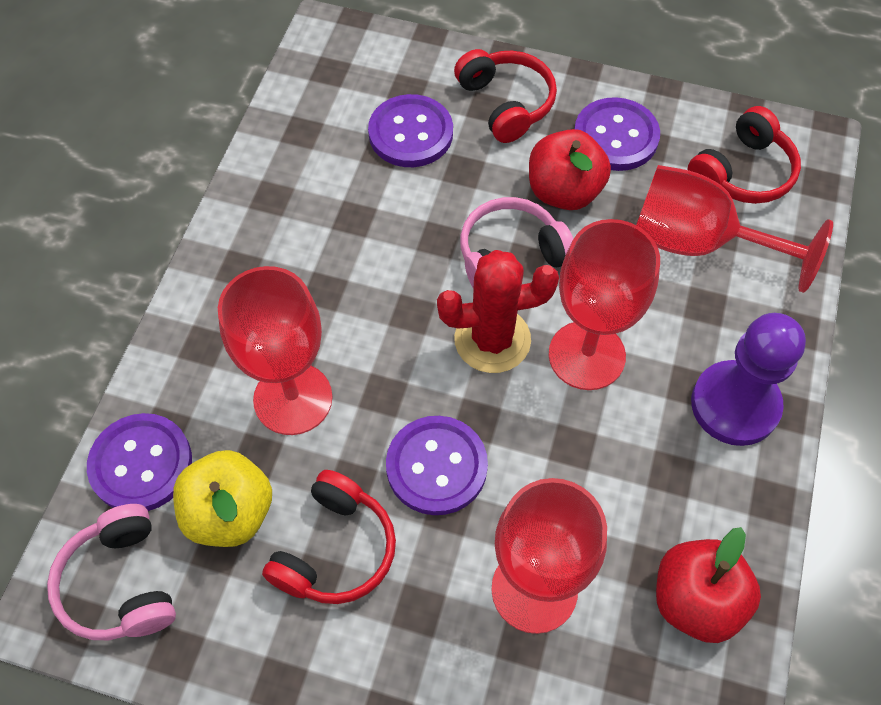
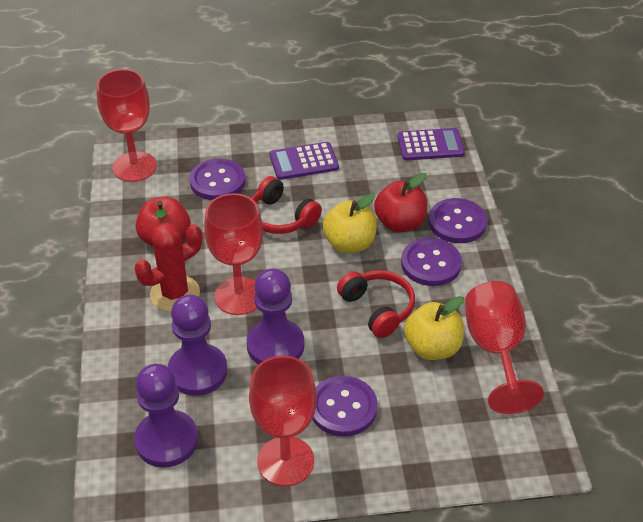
pink headphones: [47,504,176,640] [460,197,573,289] = 2 -> none = 0
purple calculator: none = 0 -> [269,142,339,180] [397,128,465,161] = 2
purple pawn: [691,313,806,446] = 1 -> [134,364,198,468] [168,294,228,396] [246,268,304,364] = 3
red headphones: [262,470,396,604] [454,49,557,143] [688,106,801,204] = 3 -> [252,176,322,234] [337,270,415,338] = 2
yellow apple: [173,450,272,547] = 1 -> [323,193,377,253] [404,296,464,360] = 2

